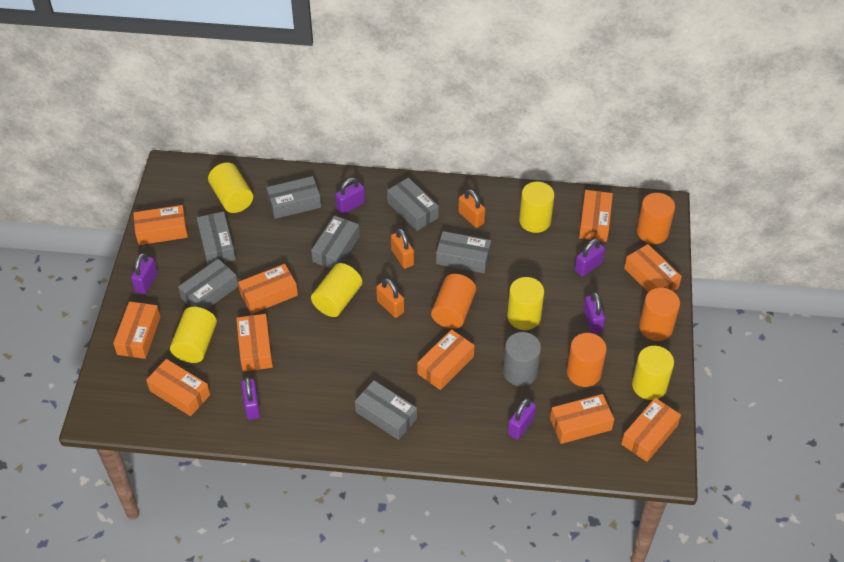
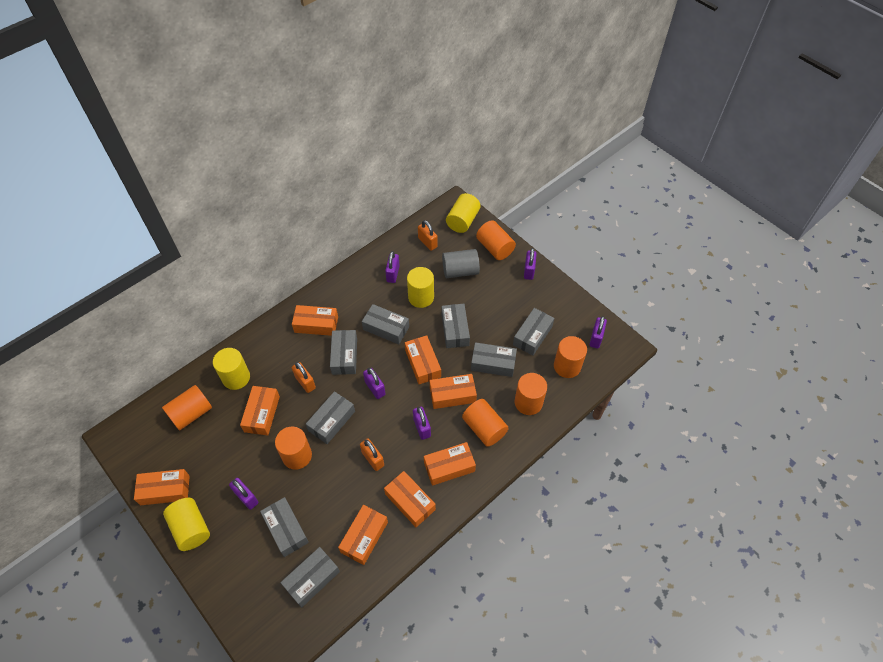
grey box: [178,259,238,309] [197,212,236,265] [266,176,321,219] [311,215,360,269] [355,380,417,440] [387,178,439,231] [436,231,491,273] = 7 -> [260,497,309,557] [280,547,340,608] [306,391,355,444] [330,330,357,375] [362,304,409,344] [441,304,470,348] [471,342,517,377] [513,308,554,355] = 8
orange box: [113,301,160,359] [133,205,188,245] [146,359,210,416] [236,314,273,372] [238,264,298,314] [417,329,475,390] [550,394,614,444] [579,190,613,242] [621,398,681,462] [624,244,682,292] = 10 -> [134,469,190,505] [240,386,280,435] [292,305,338,336] [338,505,388,565] [384,471,436,527] [405,335,441,384] [424,442,476,486] [430,374,477,409] = 8
orange cylinder: [431,274,476,329] [567,333,607,387] [637,193,675,244] [639,288,680,341] = 4 -> [162,385,212,431] [275,427,312,470] [462,399,509,447] [476,220,516,260] [515,373,547,415] [554,336,587,378] = 6
yellow cylinder: [170,307,217,363] [208,163,253,213] [311,263,362,317] [507,277,544,330] [519,182,554,233] [632,346,674,400] = 6 -> [163,498,210,551] [213,348,250,390] [407,267,434,308] [446,193,481,233] = 4

